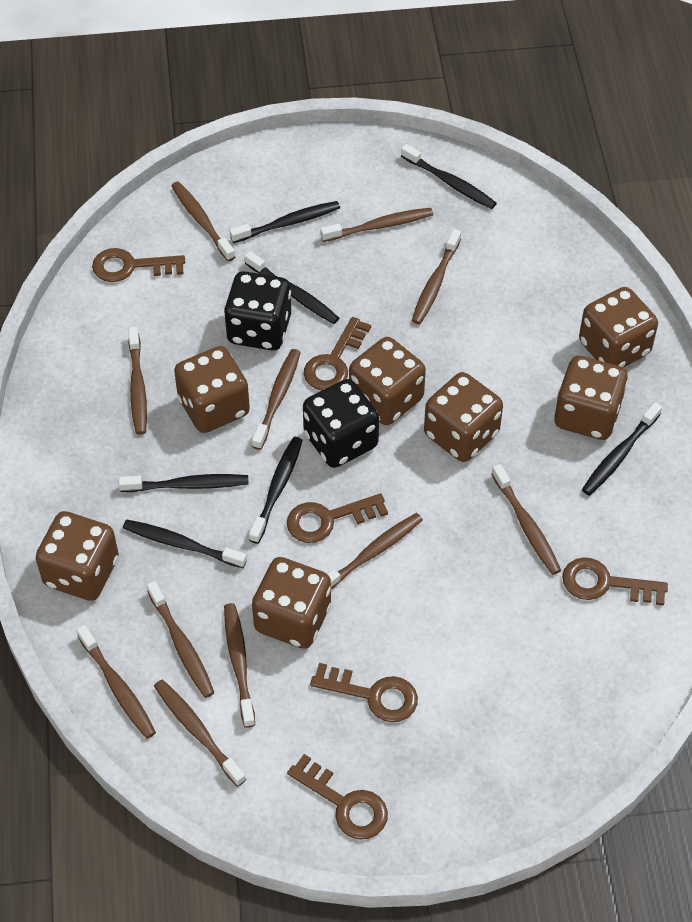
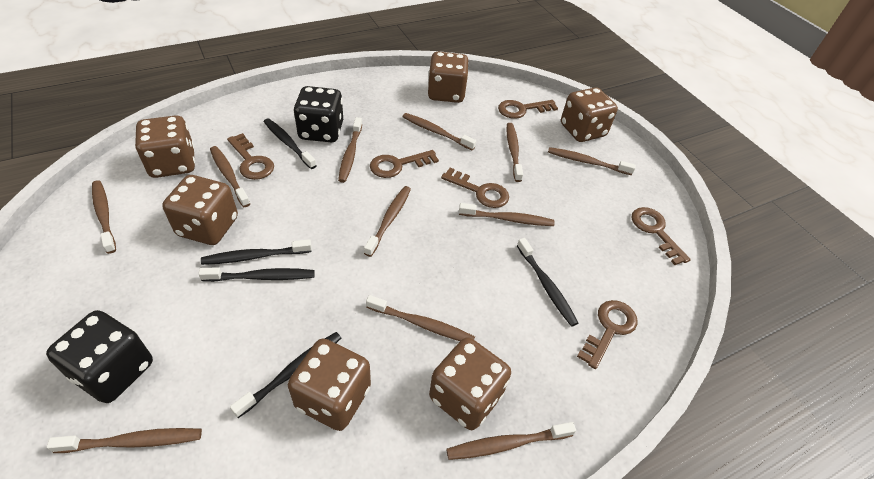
black toothbrush: [119,474,249,492] [123,519,247,568] [229,201,340,243] [245,251,339,324] [249,437,303,544] [401,144,497,209] [582,402,662,496] = 7 -> [198,267,315,282] [201,239,312,265] [230,332,341,418] [264,118,317,169] [517,238,578,327] = 5
brown dice: [36,511,119,601] [174,346,250,433] [252,557,331,649] [349,337,426,425] [424,372,503,462] [554,356,628,440] [579,287,658,368] = 7 -> [135,115,195,178] [162,175,238,245] [288,338,371,431] [428,52,469,103] [429,337,511,430] [561,87,618,142] = 6

